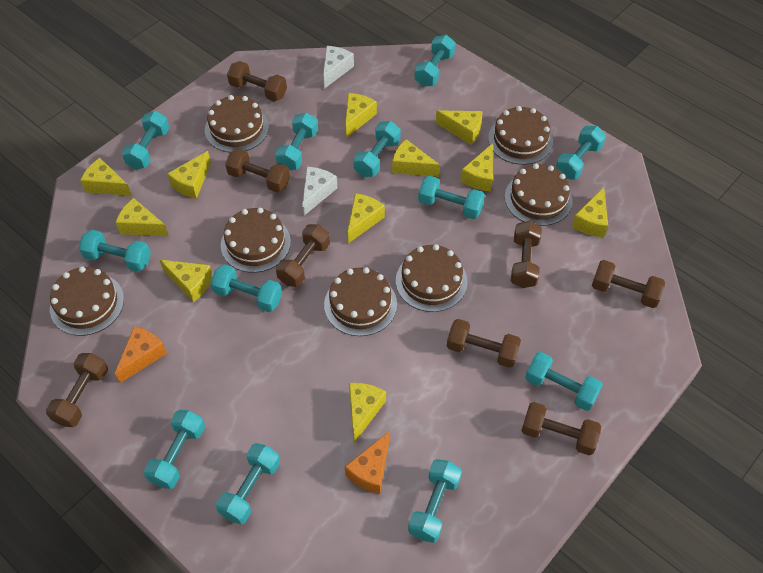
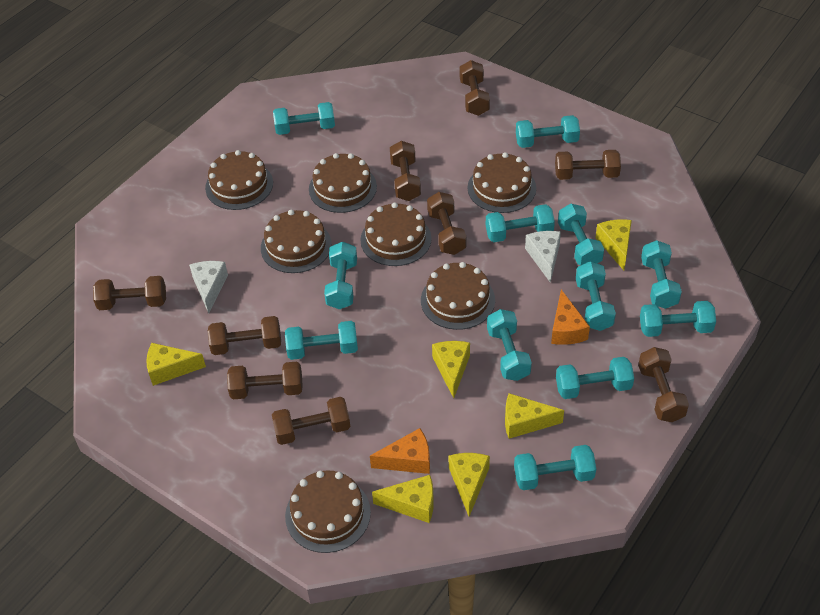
brown dumbbell: [46,353,108,427] [225,149,290,192] [227,61,287,102] [276,224,330,287] [447,319,521,368] [511,221,542,288] [521,402,601,455] [592,260,665,308] = 8 -> [93,276,166,310] [208,316,281,355] [227,362,303,399] [272,397,350,445] [390,141,421,201] [427,192,466,255] [460,60,490,116] [555,150,621,180] [638,347,689,422] = 9
yellow cheese: [80,158,132,196] [116,198,169,236] [160,260,213,302] [167,151,211,199] [345,93,377,138] [347,193,385,243] [349,383,386,443] [392,139,440,177] [436,110,482,145] [461,143,493,191] [572,187,608,237] = 11 -> [147,343,206,386] [372,475,434,523] [432,341,470,398] [449,453,490,517] [505,393,564,439] [595,219,632,270] = 6

